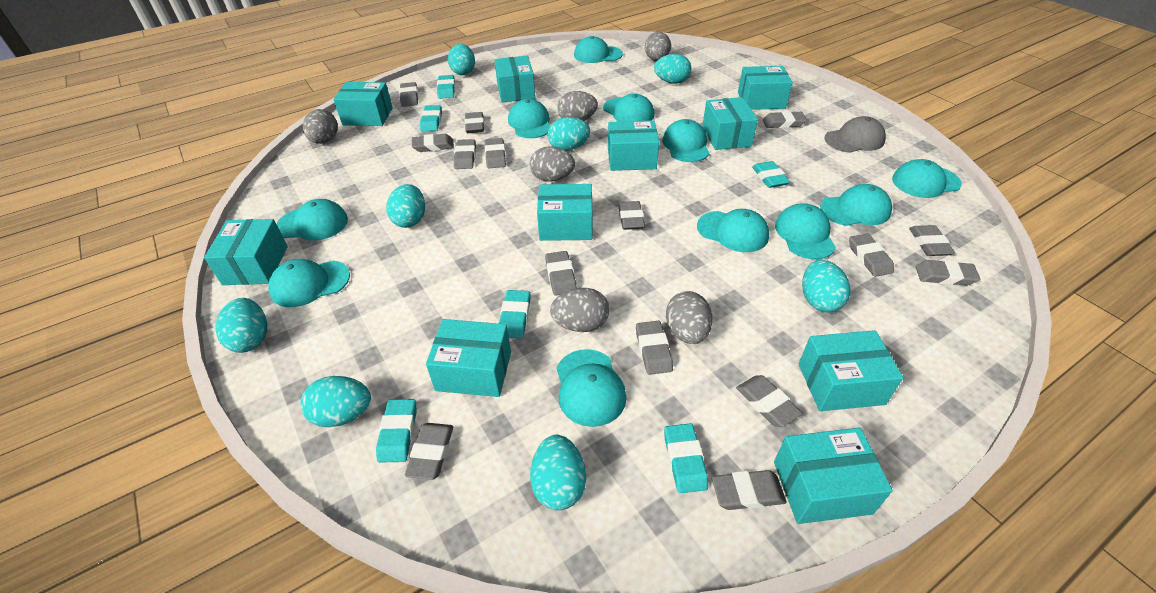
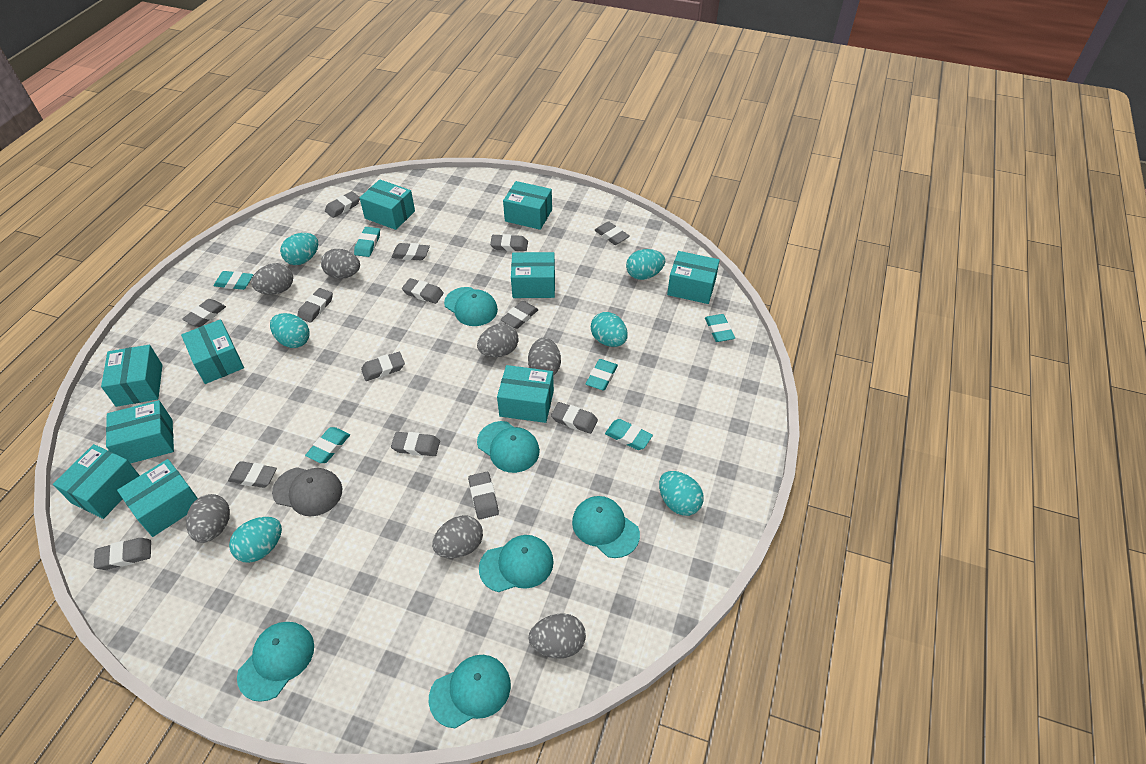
grey egg: [303,109,338,144] [530,146,575,182] [550,288,609,332] [557,91,598,121] [645,32,671,61] [666,291,713,344] = 6 -> [186,494,230,543] [251,263,293,295] [321,249,360,279] [432,515,483,558] [477,324,519,357] [528,338,561,375] [528,613,586,659] = 7
grey eraser: [399,82,418,107] [405,423,453,480] [412,134,454,152] [454,139,476,169] [465,112,484,133] [485,138,506,168] [545,251,577,295] [618,201,645,230] [636,321,673,375] [712,470,787,510] [736,375,802,427] [763,111,807,128] [849,234,894,277] [909,225,955,256] [916,260,980,286] = 15 -> [94,538,151,570] [182,299,226,327] [228,461,277,488] [297,288,333,323] [325,191,360,218] [361,352,405,381] [391,243,430,261] [391,432,440,456] [402,278,444,304] [468,472,499,519] [490,234,528,252] [501,301,539,329] [551,402,598,434] [594,221,630,245] = 14
turquoise cap: [268,259,350,307] [276,199,348,241] [508,99,550,138] [556,349,627,427] [574,36,623,63] [603,93,655,122] [662,119,710,162] [697,209,769,252] [775,203,836,259] [820,184,892,226] [892,159,962,198] = 11 -> [237,622,314,702] [429,655,511,728] [444,287,498,326] [477,421,540,473] [479,535,554,592] [572,496,640,558] = 6
turquoise egg: [215,298,267,353] [301,376,371,427] [386,184,425,228] [448,44,475,75] [530,435,586,510] [548,117,590,151] [654,54,692,84] [802,260,851,312] = 8 -> [229,517,282,563] [270,313,310,348] [280,233,318,265] [591,312,628,347] [626,249,665,280] [659,471,704,516] = 6

